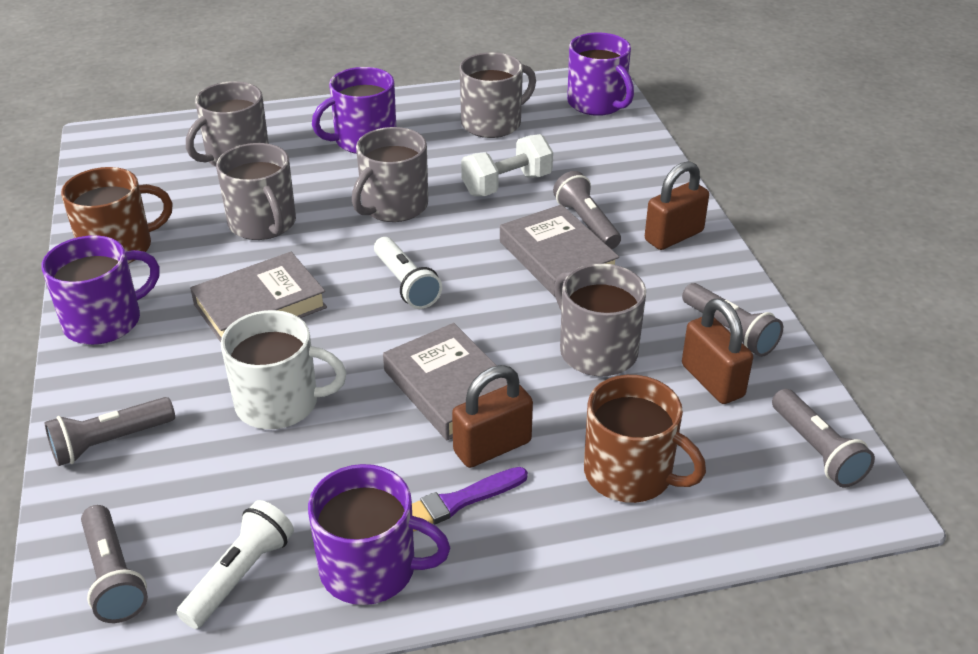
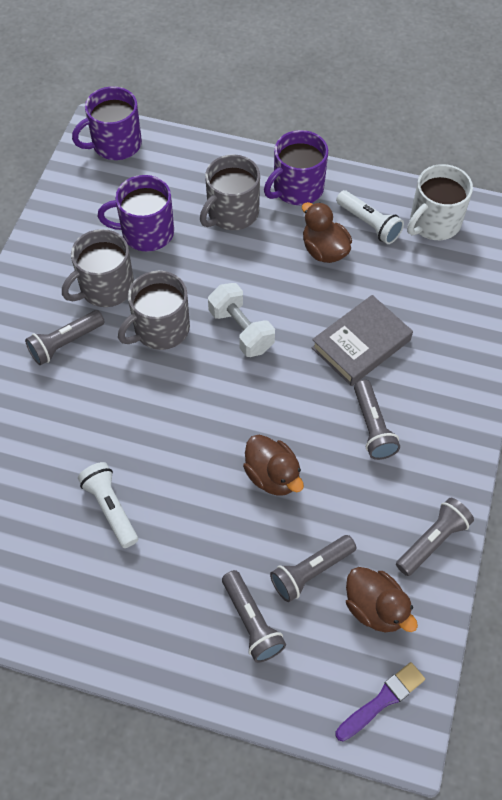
brown duck: none = 0 -> [243,435,304,496] [302,202,352,263] [346,567,418,632] = 3
brown mug: [61,167,173,264] [584,375,706,503] = 2 -> none = 0
brown padlock: [452,365,533,468] [645,161,709,250] [682,298,753,404] = 3 -> none = 0
grey book: [190,252,327,342] [383,323,507,440] [500,204,619,297] = 3 -> [311,295,413,386] = 1
grey mug: [186,81,269,167] [216,143,296,240] [352,127,428,222] [459,52,536,138] [554,263,646,377] = 5 -> [62,229,134,307] [118,271,190,350] [200,154,260,230] = 3
purple mug: [41,235,160,345] [308,464,450,605] [312,67,396,154] [567,32,634,116] = 4 -> [72,86,142,160] [98,175,174,251] [264,130,328,205] = 3

